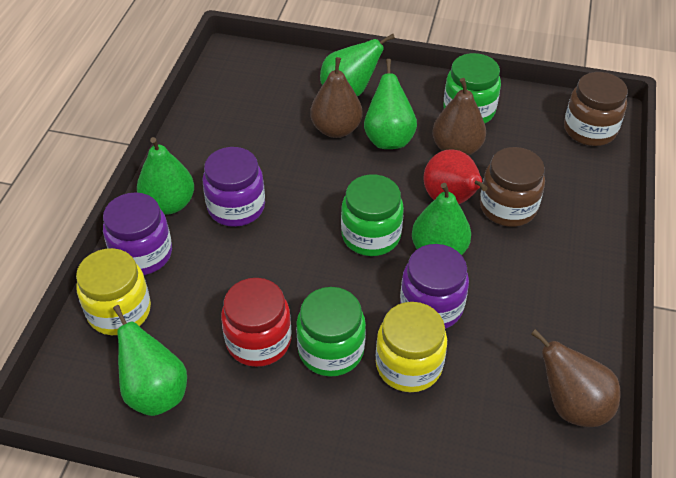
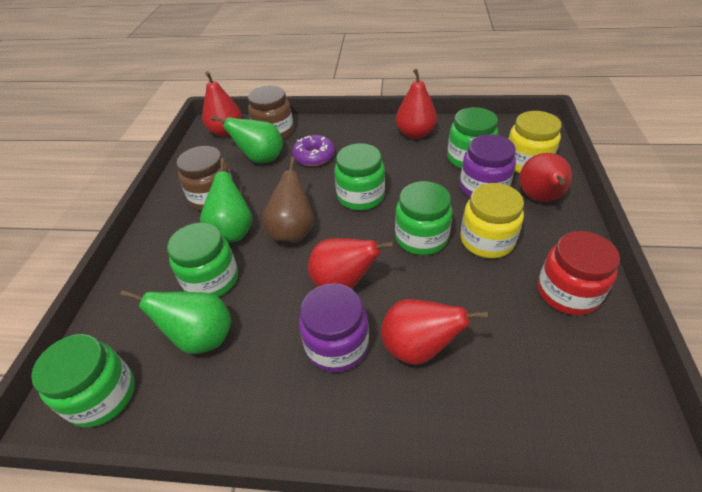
brown pear: [310,57,363,138] [432,78,486,156] [531,329,621,427] = 3 -> [262,157,314,242] = 1
green jar: [296,287,366,377] [341,175,404,256] [443,53,501,123] = 3 -> [31,334,135,427] [167,223,238,297] [334,143,385,211] [395,181,453,255] [447,107,498,169] = 5
green pear: [113,305,187,416] [137,137,194,214] [320,34,395,96] [364,59,417,149] [412,183,471,255] = 5 -> [121,290,231,354] [200,158,252,243] [211,116,283,163] = 3
purple donut: none = 0 -> [292,135,335,166] = 1
purple jar: [103,192,172,275] [202,147,265,227] [400,244,469,329] = 3 -> [299,283,369,373] [460,134,516,197] = 2
red pear: [423,149,488,204] = 1 -> [202,71,242,137] [308,238,394,289] [381,299,489,365] [396,69,437,139] [520,153,572,202] = 5

